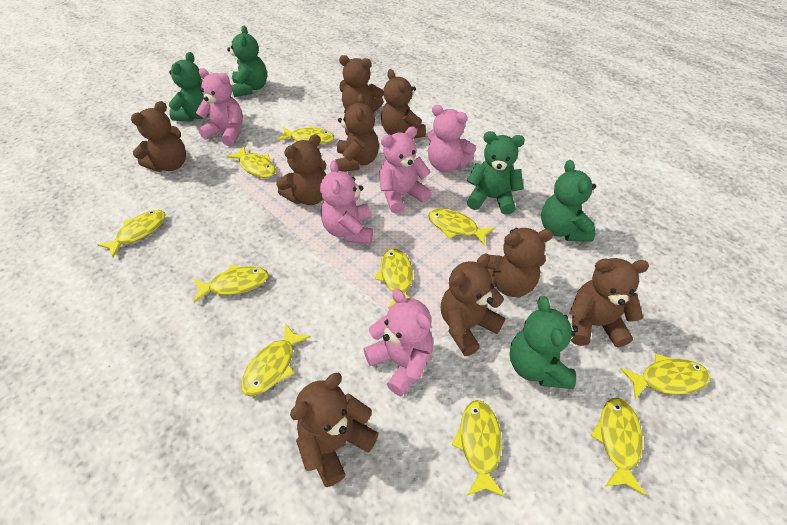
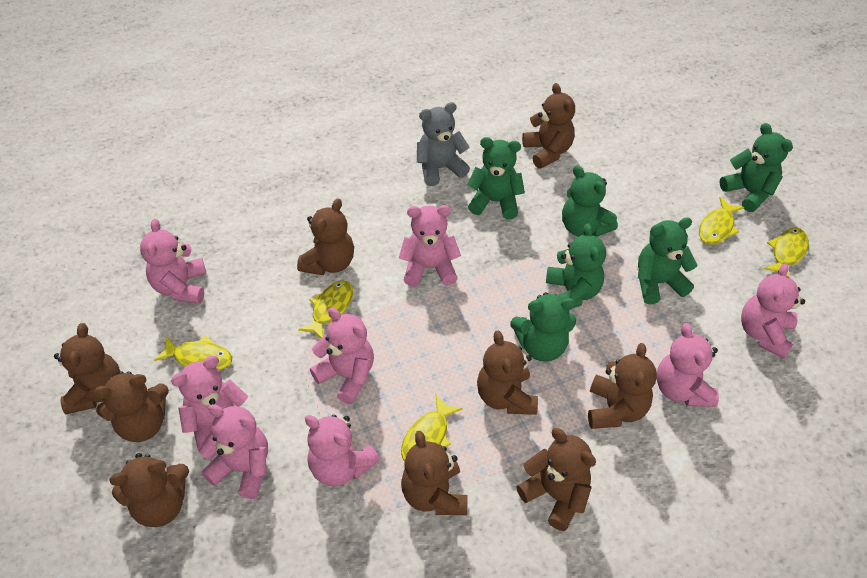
green teddy bear: [169,52,209,122] [227,26,267,97] [467,131,525,214] [509,296,578,389] [541,160,596,242] = 5 -> [467,137,525,219] [510,292,576,362] [546,224,606,308] [562,165,618,237] [638,217,697,304] [720,123,793,212] = 6
grey teddy bear: none = 0 -> [417,102,470,186] = 1
pink teddy bear: [196,68,243,146] [320,160,373,244] [363,289,433,397] [379,126,432,213] [428,105,476,172] = 5 -> [140,219,207,304] [171,356,248,452] [199,404,268,499] [305,414,380,486] [310,307,374,404] [399,205,461,287] [657,323,719,407] [741,263,805,359] = 8
yellow fish: [97,210,166,258] [194,265,268,303] [226,146,276,178] [241,323,311,397] [277,126,334,144] [375,248,413,309] [428,209,494,246] [452,400,506,497] [591,398,646,495] [620,353,710,399] = 10 -> [154,336,232,370] [298,281,353,338] [401,395,463,461] [699,197,744,245] [764,228,809,277] = 5

